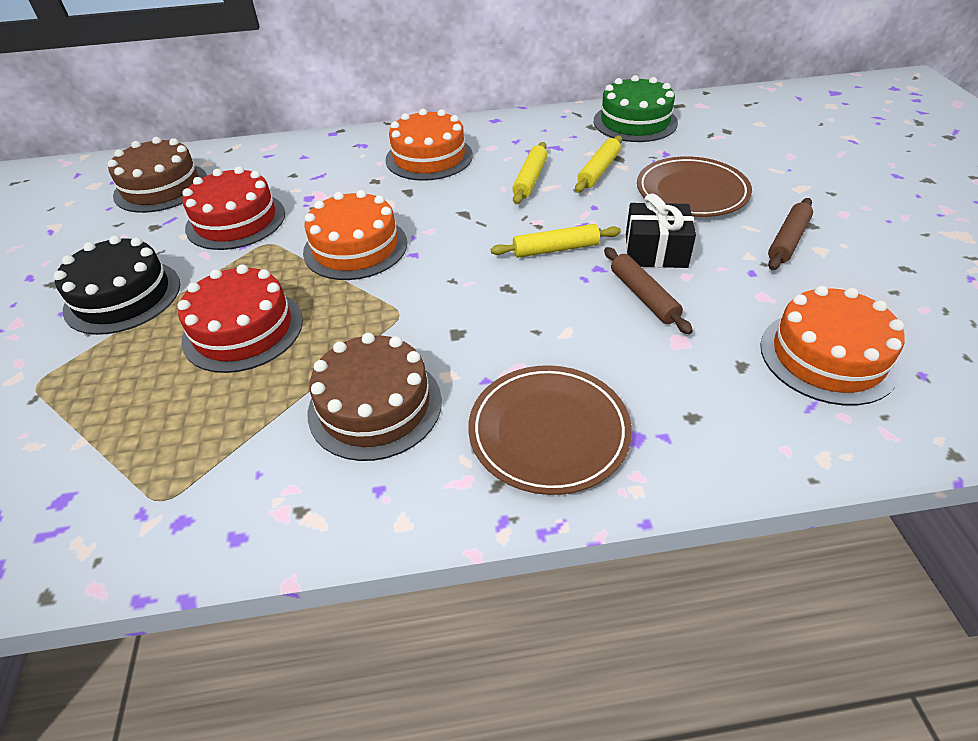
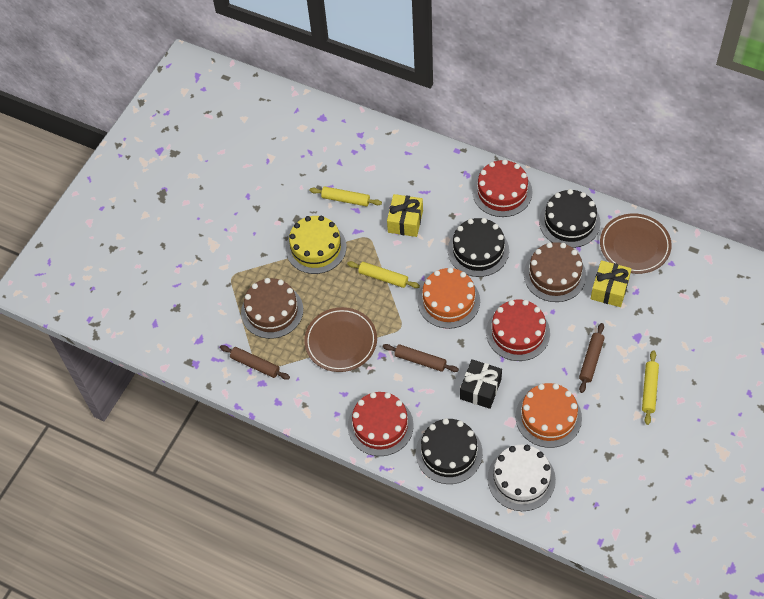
black cake: [54,235,180,335] = 1 -> [416,418,483,484] [448,218,509,277] [539,189,601,248] = 3
brown rolling pin: [604,247,693,334] [768,198,813,270] = 2 -> [220,345,290,380] [383,344,459,372] [579,323,605,393] = 3
green cake: [594,75,678,142] = 1 -> none = 0
orange cake: [303,190,407,280] [385,109,473,181] [760,285,905,406] = 3 -> [417,267,480,329] [515,383,582,448] = 2
red cake: [177,264,303,373] [182,166,285,250] = 2 -> [348,392,414,456] [472,159,533,217] [486,300,550,361] = 3
white cake: none = 0 -> [487,445,556,511] = 1
yellow cake: none = 0 -> [286,216,347,274] = 1
yellow gift: none = 0 -> [387,194,423,237] [591,260,631,307] = 2

